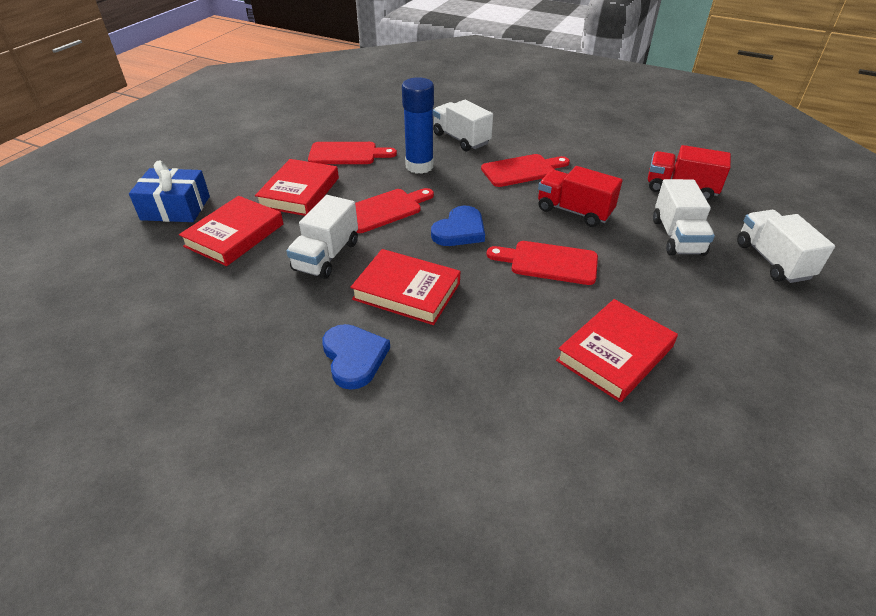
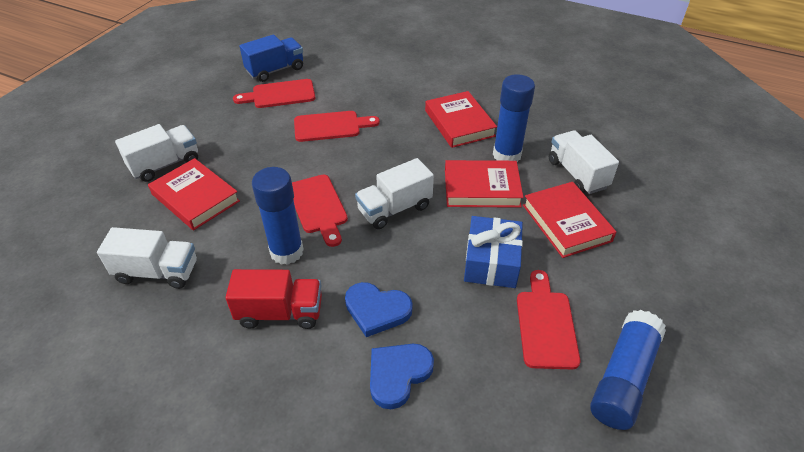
blue glue stick: [402,77,434,174] = 1 -> [252,167,304,265] [493,74,535,162] [590,310,666,430] = 3
blue truck: none = 0 -> [239,34,303,82] = 1
red truck: [538,166,622,227] [648,145,731,201] = 2 -> [225,269,322,329] = 1

